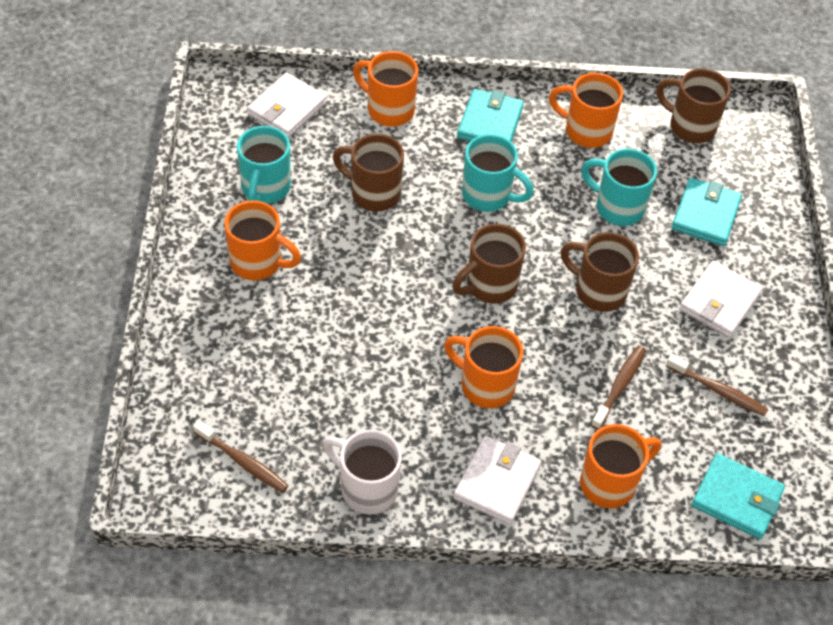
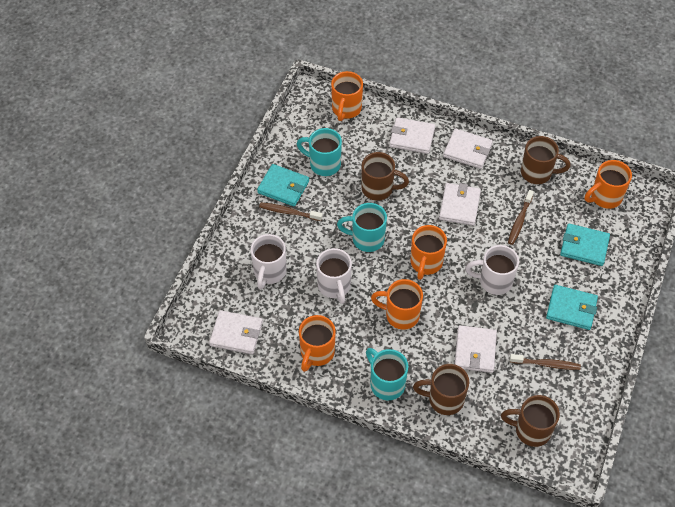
white mug: [324,429,402,515] = 1 -> [251,234,287,289] [316,248,352,304] [465,245,519,295] = 3
white wallet: [247,72,327,138] [453,436,541,524] [679,261,763,338] = 3 -> [209,310,263,354] [389,117,435,154] [439,183,481,226] [443,128,493,169] [454,325,497,373] = 5

